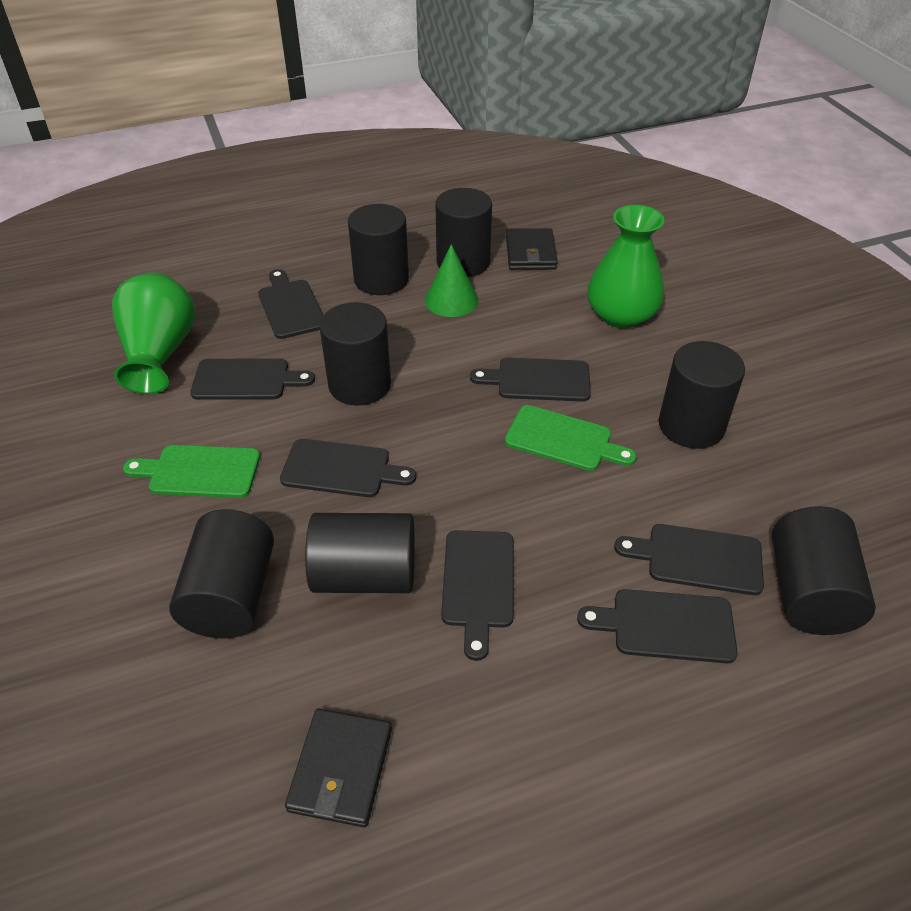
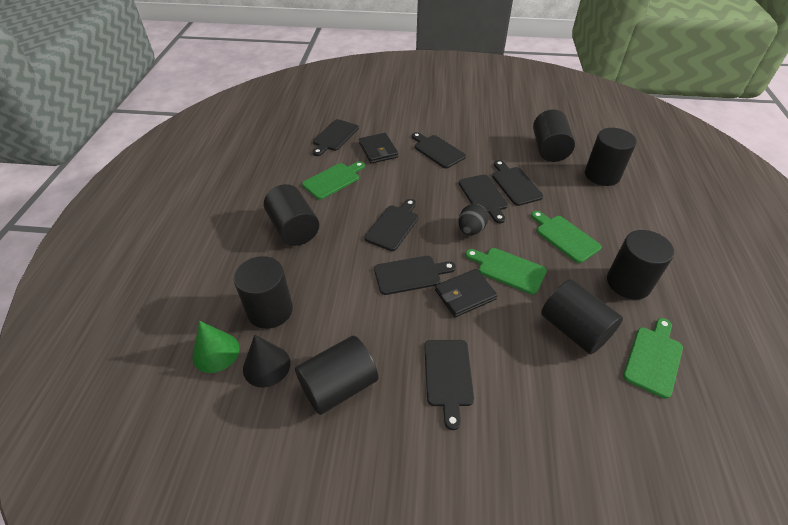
black cone: none = 0 -> [243,335,290,387] = 1
black egg: none = 0 -> [458,204,488,235] = 1
green cutting board: [123,445,260,498] [505,405,637,471] = 2 -> [302,161,365,200] [465,248,547,295] [531,211,602,263] [623,318,683,399] = 4
green vase: [112,272,195,394] [587,205,665,328] = 2 -> none = 0

